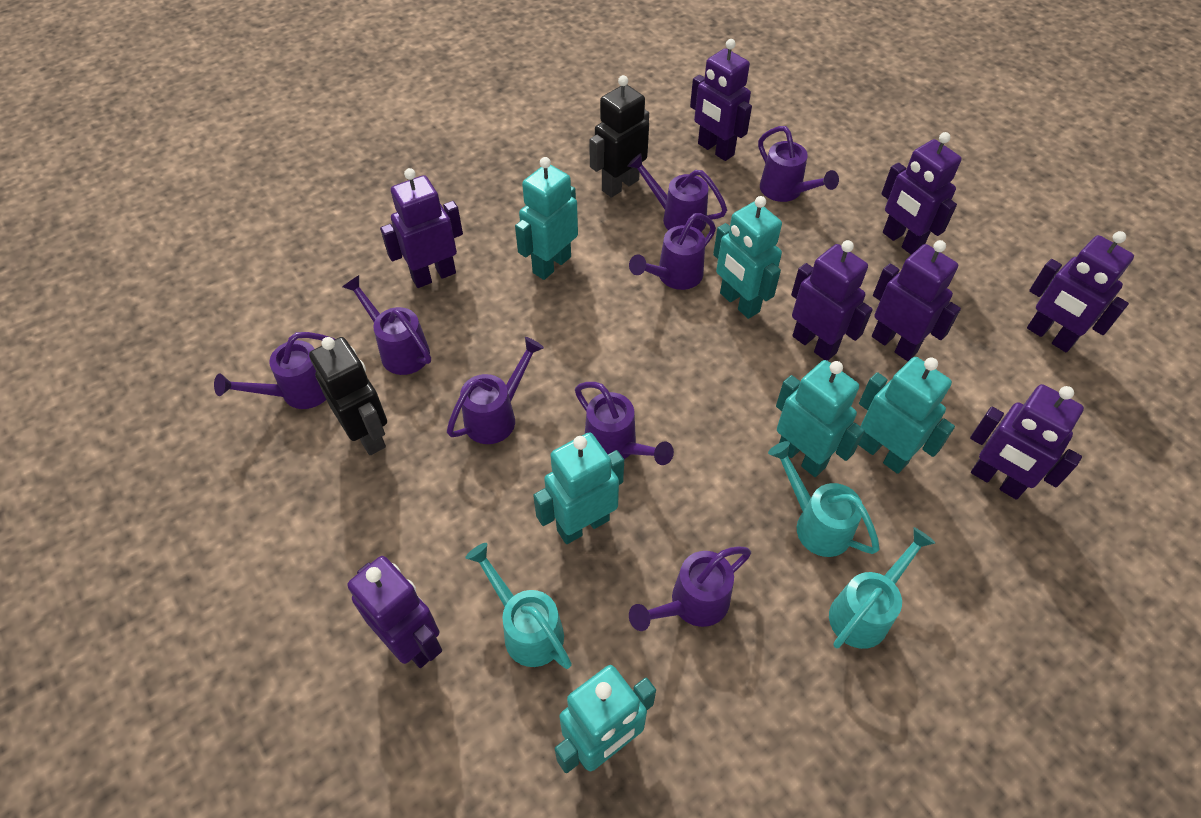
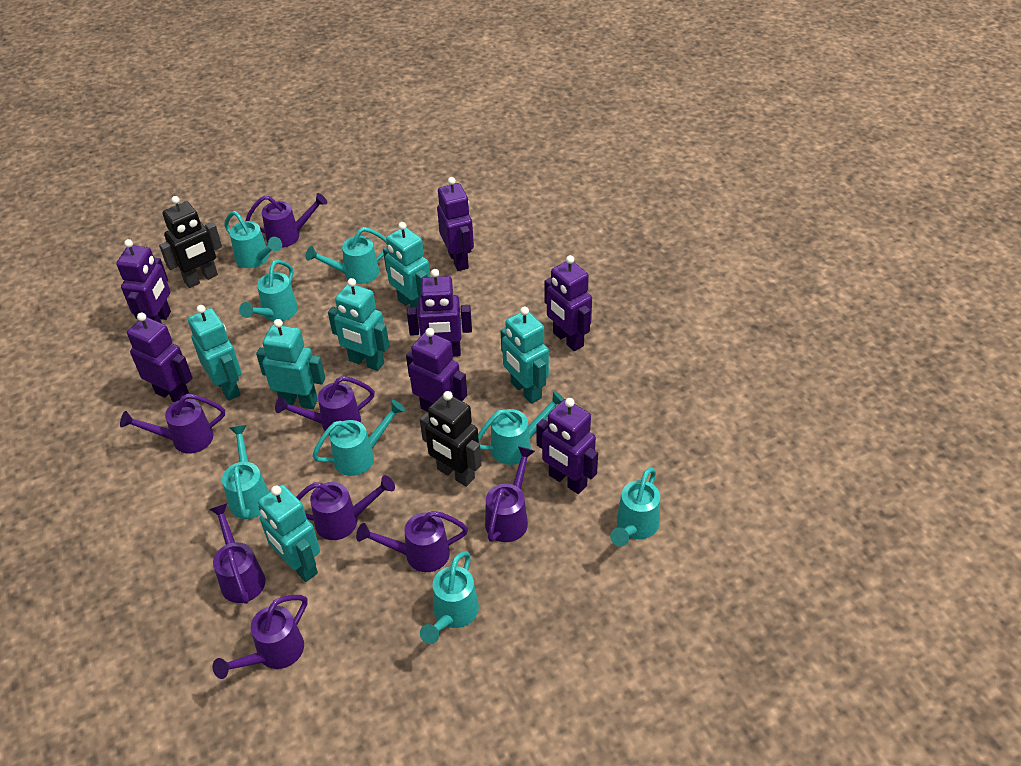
purple robot: [348,556,442,668] [380,168,463,288] [690,39,752,161] [791,240,873,361] [872,240,961,361] [881,132,962,255] [970,384,1084,500] [1027,231,1134,352] = 8 -> [116,239,171,323] [127,313,193,402] [406,328,467,412] [407,269,472,357] [437,177,474,271] [536,398,598,494] [544,255,592,351] = 7
turquoise watering can: [465,543,572,669] [768,441,879,557] [829,527,935,649] = 3 -> [222,425,269,519] [224,211,282,268] [239,260,298,321] [306,227,387,284] [312,400,405,476] [420,551,479,644] [478,391,564,465] [610,468,660,547] = 8

